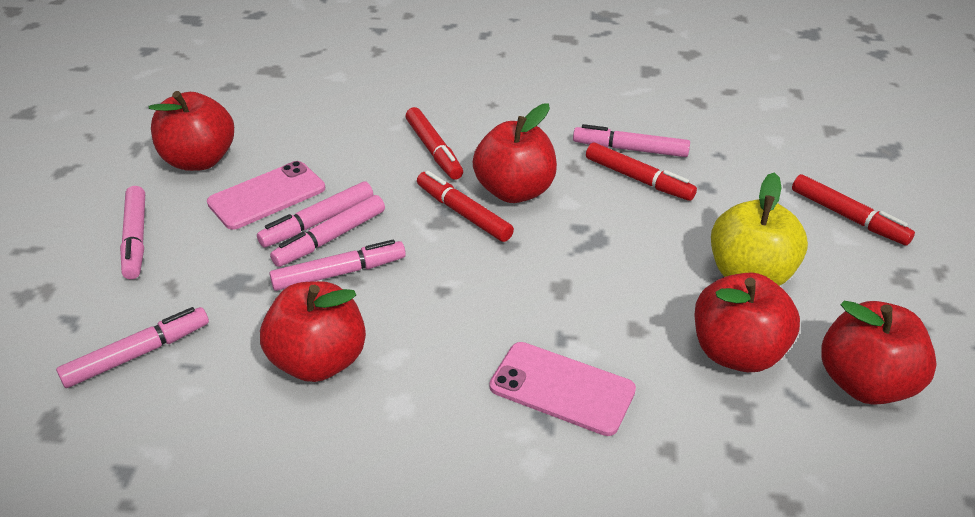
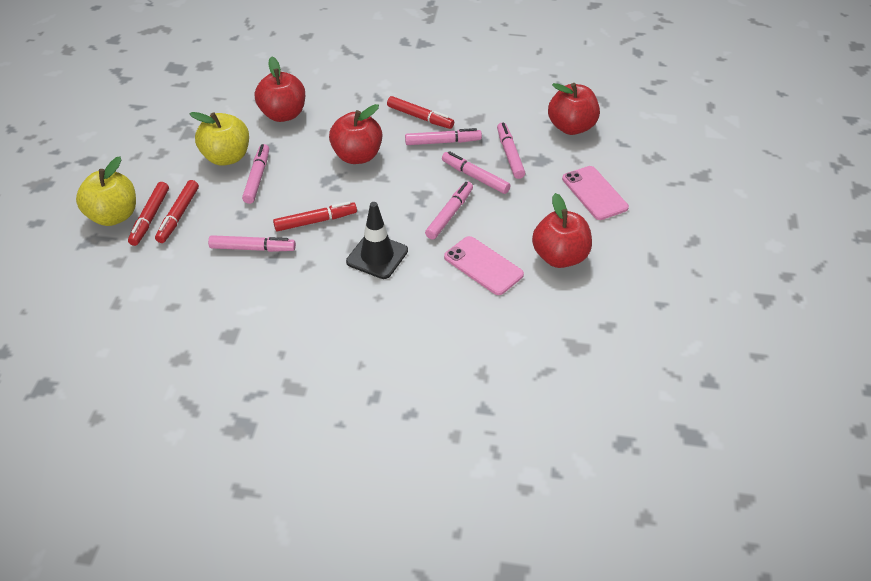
black traffic cone: none = 0 -> [346,202,408,279] = 1
red apple: [149,91,234,171] [260,281,366,382] [473,103,557,203] [694,273,800,372] [822,301,937,404] = 5 -> [255,57,305,122] [329,104,382,164] [532,193,592,268] [548,83,600,135] = 4
yellow apple: [711,172,808,286] = 1 -> [76,156,136,226] [190,112,249,166] = 2

